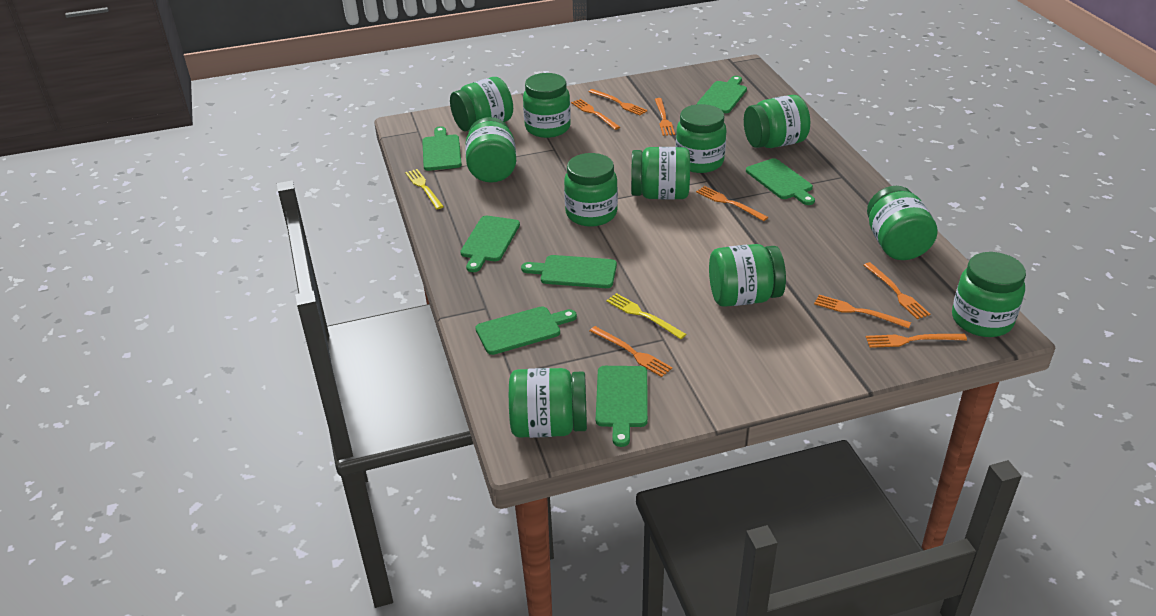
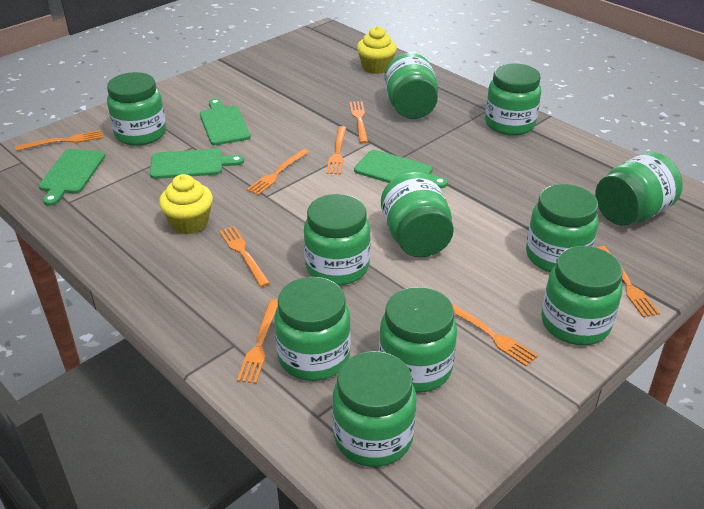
green cutting board: [422,126,462,171] [460,216,520,272] [475,306,577,355] [521,255,617,288] [596,366,648,447] [697,76,747,113] [746,158,815,205] = 7 -> [39,149,105,206] [150,149,244,179] [200,98,251,145] [354,150,448,188] = 4
yellow cupcake: none = 0 -> [159,174,213,234] [357,26,397,74] = 2
yellow fork: [405,169,444,209] [606,293,686,339] = 2 -> none = 0

